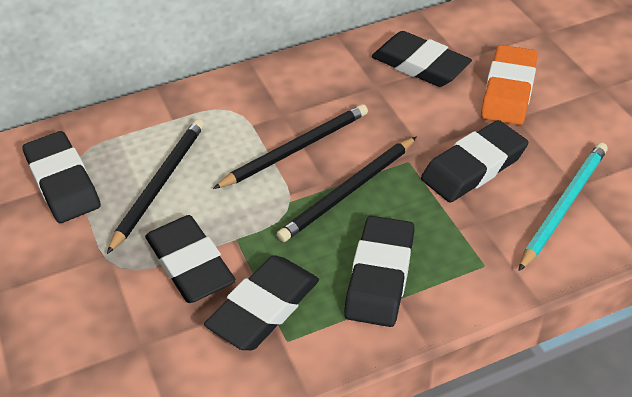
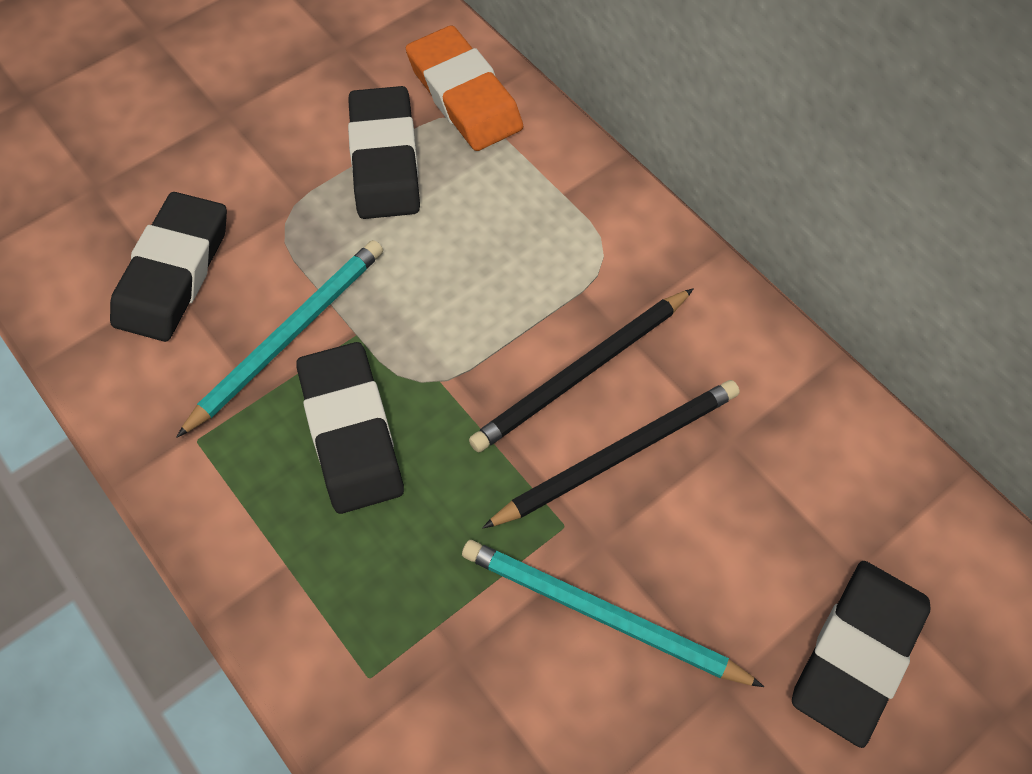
black eraser: [22,131,101,223] [145,215,236,303] [204,256,319,350] [344,216,415,327] [372,31,472,87] [421,120,528,203] = 6 -> [110,192,227,342] [296,342,404,514] [348,86,420,219] [792,561,931,748] = 4
black pencil: [107,119,204,254] [213,104,368,189] [276,136,417,242] = 3 -> [469,288,694,453] [482,380,740,529] = 2
turquoise pencil: [519,142,608,271] = 1 -> [176,240,383,438] [462,540,764,687] = 2

